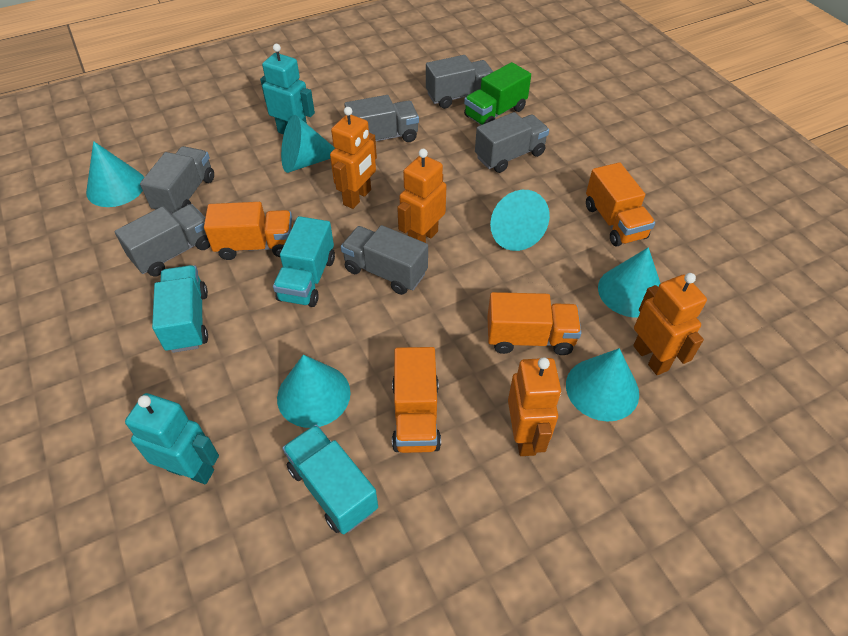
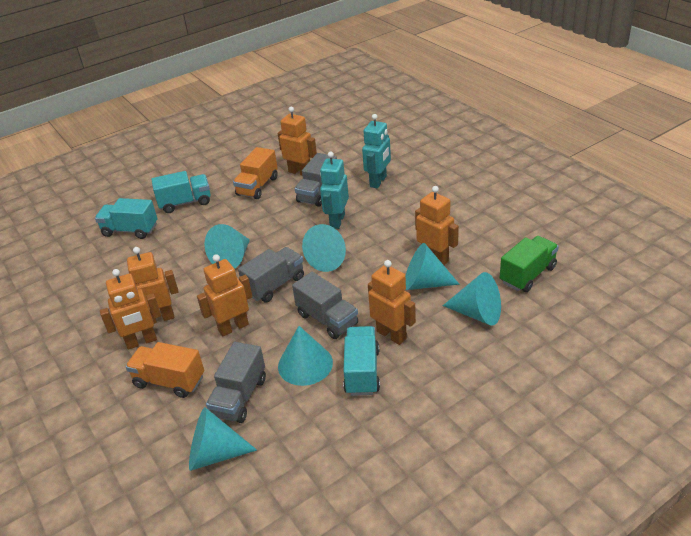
grey truck: [114,204,210,277] [140,146,214,215] [341,225,428,295] [344,95,419,142] [426,55,493,109] [475,112,549,173] = 6 -> [206,342,266,423] [238,247,304,303] [292,272,358,339] [295,153,337,207] = 4
orange robot: [330,107,377,209] [397,149,447,243] [508,357,561,456] [633,273,707,375] = 4 -> [100,269,161,350] [127,247,179,324] [197,254,253,336] [278,107,317,176] [368,260,416,345] [415,186,459,265] = 6
orange truck: [204,202,293,260] [392,347,441,453] [488,292,581,355] [586,162,655,247] = 4 -> [125,342,204,398] [233,147,278,199] = 2

